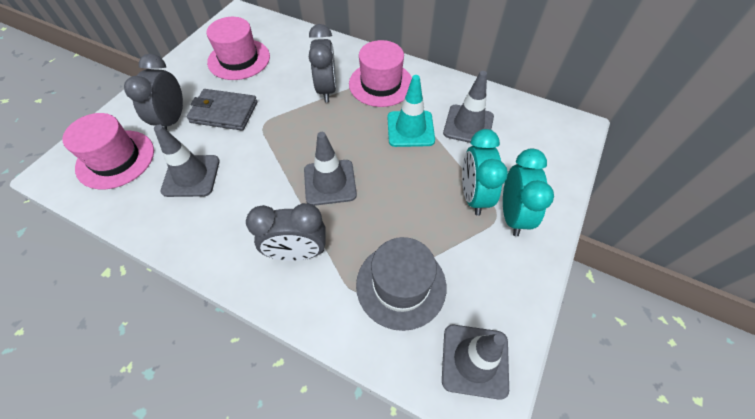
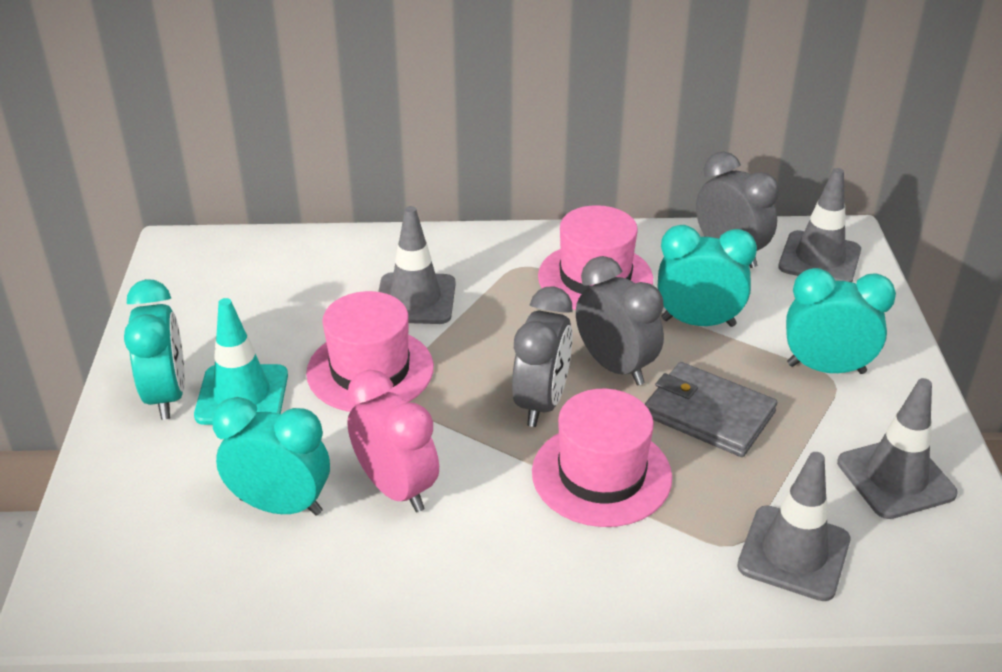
grey hat: [356,237,446,331] = 1 -> none = 0
pink clock: none = 0 -> [347,370,439,512] = 1
turquoise clock: [462,129,508,216] [503,149,554,236] = 2 -> [124,279,185,420] [212,397,330,515] [658,225,757,327] [786,268,896,374] = 4

